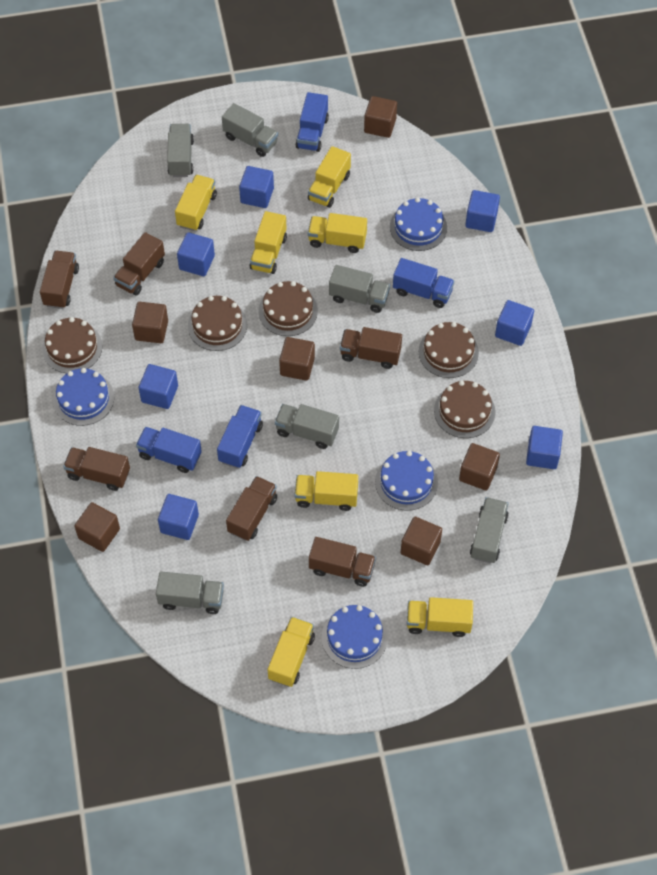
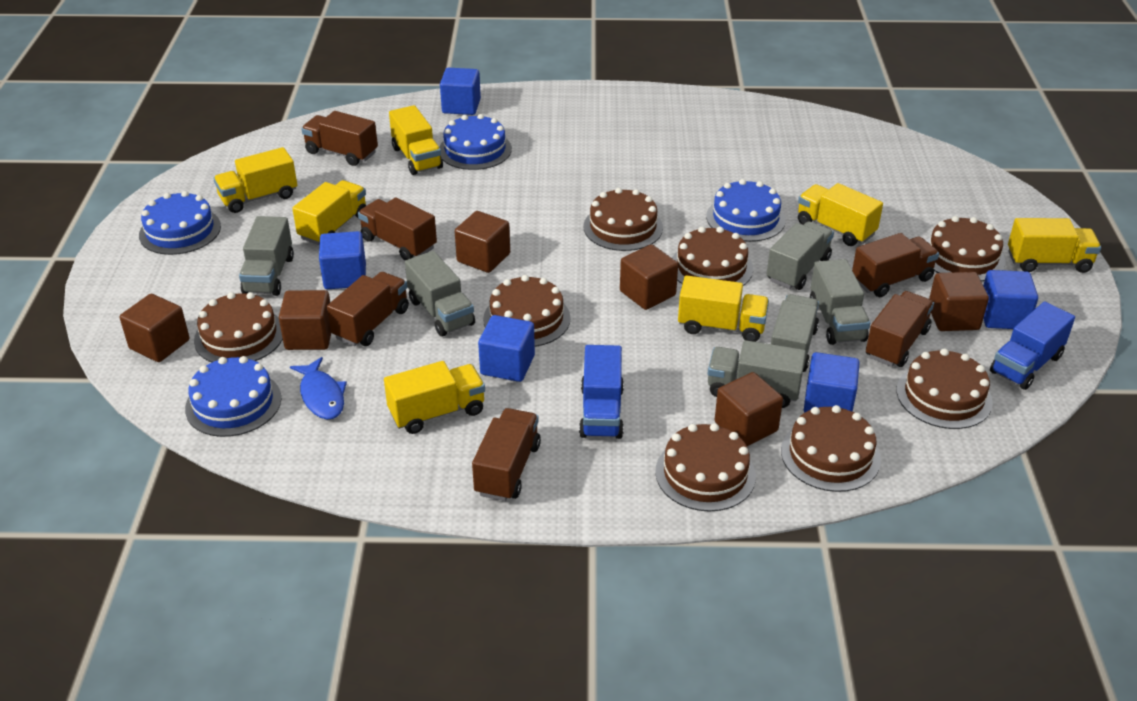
blue cube: [139,364,178,409] [158,494,199,540] [177,232,215,276] [239,166,274,208] [465,190,500,232] [495,300,534,346] [526,426,563,469] = 7 -> [319,231,366,289] [440,68,481,115] [478,315,535,382] [804,352,859,413] [983,270,1038,329] = 5
blue fish: none = 0 -> [290,357,347,420] = 1
blue truck: [136,427,202,473] [217,405,263,468] [295,92,329,152] [393,258,454,308] = 4 -> [579,345,624,439] [990,301,1075,390] = 2
brown cake: [42,317,103,373] [188,296,247,351] [259,281,318,336] [419,322,479,378] [434,380,495,438] = 5 -> [194,292,283,362] [483,275,571,347] [584,188,663,251] [655,423,756,512] [672,227,753,286] [781,405,881,492] [897,349,993,429] [926,216,1006,281] = 8

